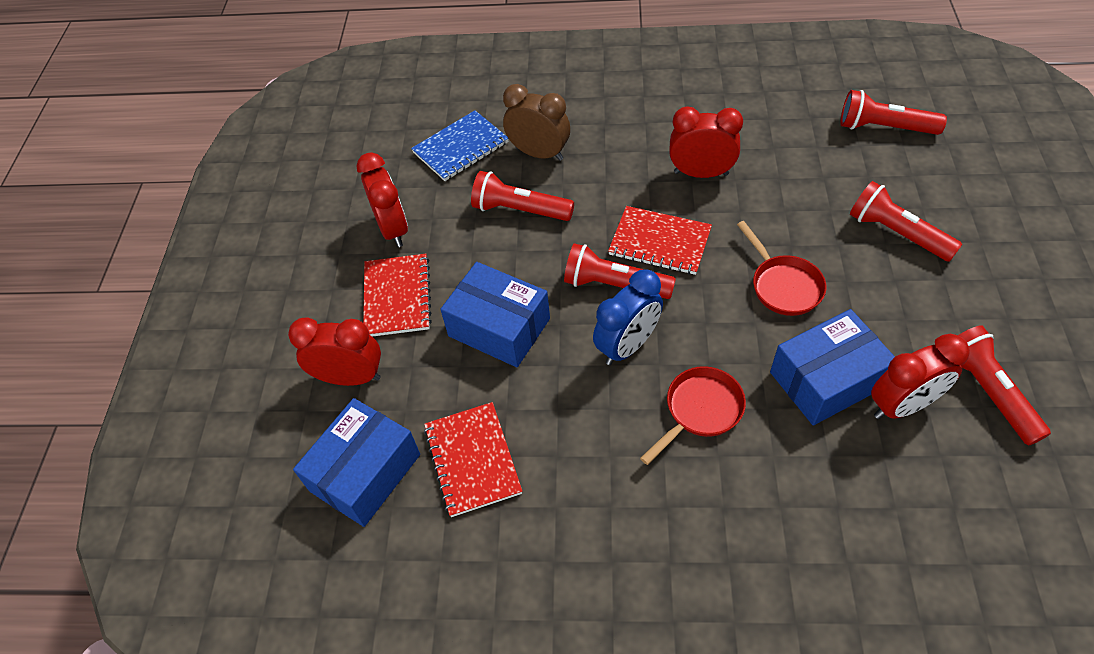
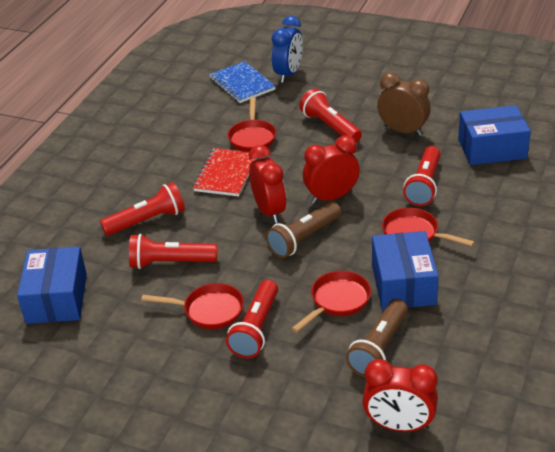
brown flashlight: none = 0 -> [266,202,341,258] [346,299,408,377] = 2
red clock: [288,317,381,386] [356,152,408,247] [669,106,743,178] [871,334,970,419] = 4 -> [249,145,286,223] [303,135,360,204] [362,359,438,432] = 3
red notebook: [363,254,432,337] [424,402,522,517] [608,206,712,275] = 3 -> [193,148,257,196] = 1
red pan: [640,366,746,465] [737,221,827,316] = 2 -> [141,283,244,329] [228,97,276,152] [292,271,371,332] [382,208,475,246] = 4

